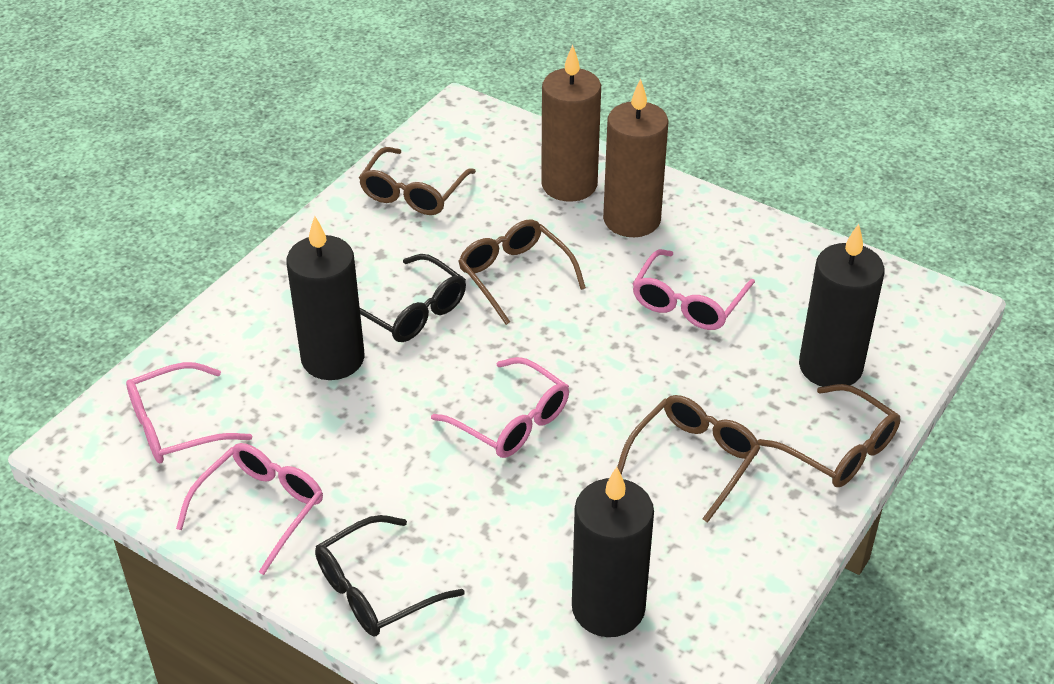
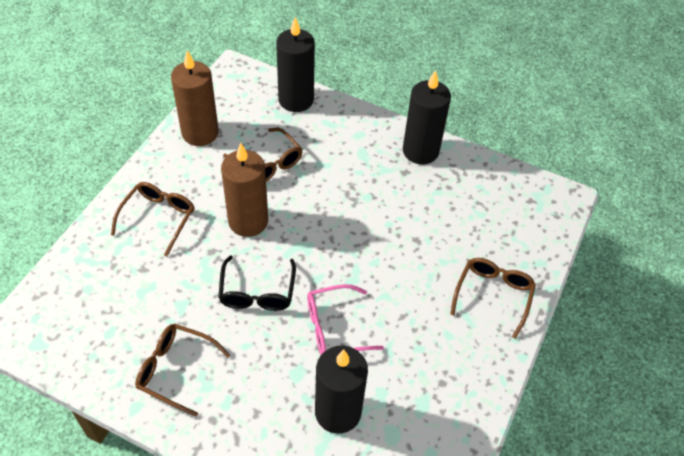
black glasses: [315,515,465,637] [360,254,466,342] = 2 -> [218,255,296,311] = 1
pink glasses: [126,362,252,463] [176,443,323,575] [431,357,569,458] [633,249,755,330] = 4 -> [307,284,384,355] = 1

